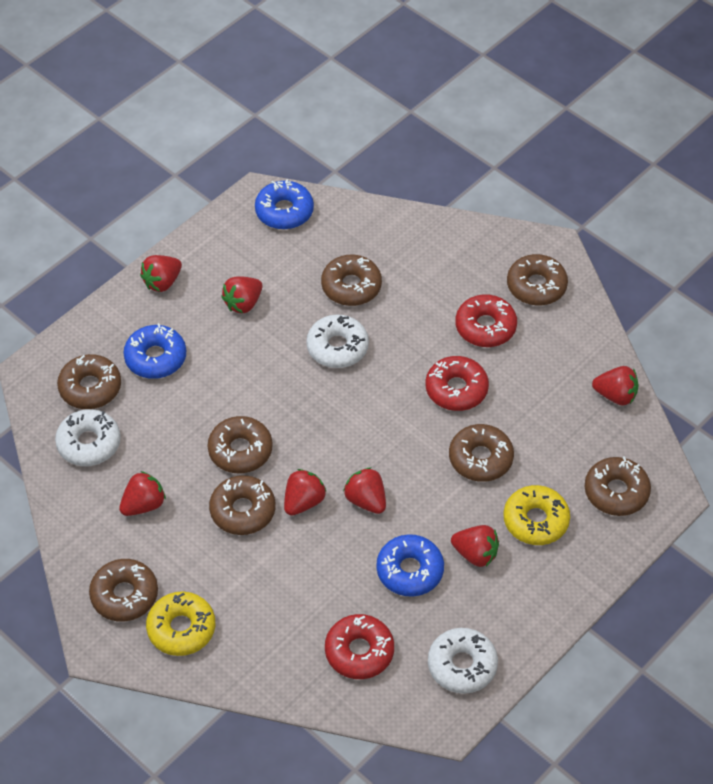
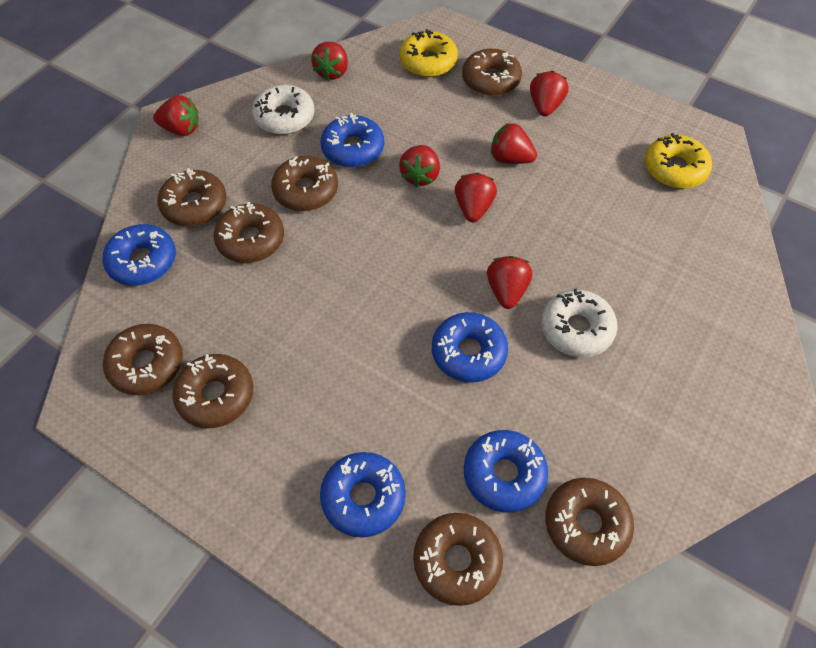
blue donut: [123,323,186,379] [255,179,314,229] [376,534,444,597] = 3 -> [103,224,176,286] [320,452,406,538] [321,113,384,167] [432,312,508,383] [464,430,548,513] = 5
red donut: [325,614,394,679] [425,356,489,411] [455,295,517,347] = 3 -> none = 0
white donut: [55,409,121,466] [306,314,369,368] [428,628,498,694] = 3 -> [252,85,314,134] [541,289,618,358] = 2

